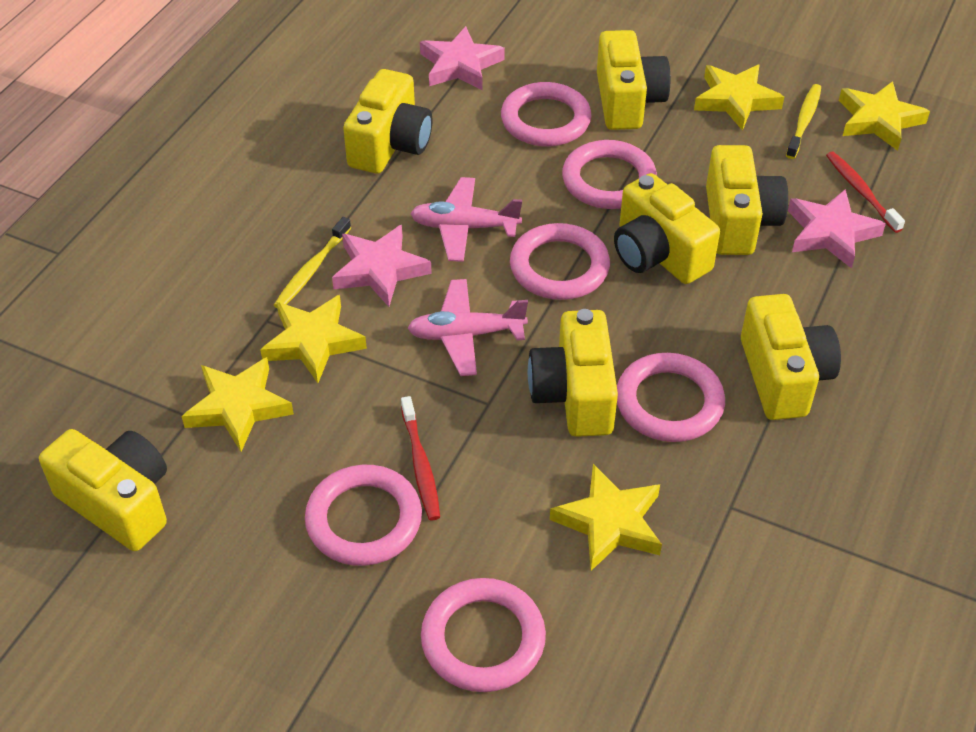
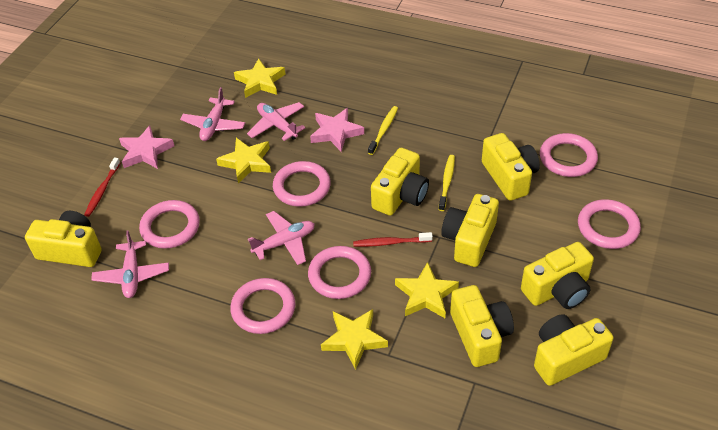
pink plane: [408,279,528,376] [410,177,522,262] = 2 -> [91,230,169,298] [180,87,245,141] [247,102,305,141] [248,211,315,265] = 4
pink star: [332,225,432,307] [420,26,505,90] [788,189,886,269] = 3 -> [119,125,174,169] [310,108,364,152] = 2
yellow star: [181,357,294,452] [260,295,367,383] [550,464,662,571] [694,65,784,131] [839,81,930,151] = 5 -> [216,138,271,184] [234,58,285,98] [321,309,388,370] [395,262,459,318] = 4

